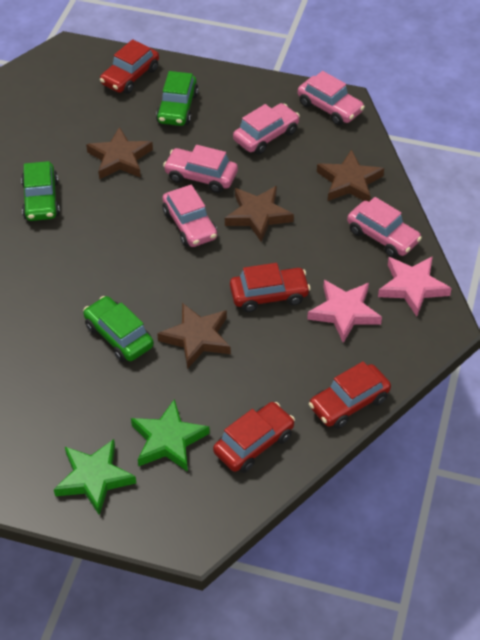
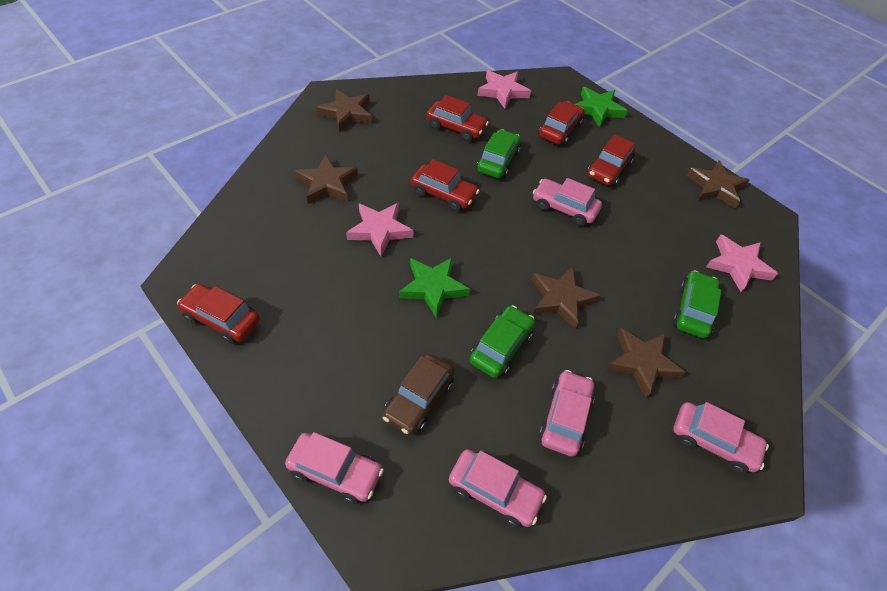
brown car: none = 0 -> [383,354,455,435] = 1
brown star: [86,127,153,179] [157,303,231,369] [225,186,294,242] [317,149,384,202] = 4 -> [295,154,358,204] [316,89,372,132] [531,266,601,329] [606,328,686,399] [687,160,749,209] = 5
pink star: [307,280,382,343] [378,256,452,317] = 2 -> [346,202,414,257] [477,70,531,109] [706,235,778,292] = 3
red car: [100,39,159,94] [213,402,295,473] [230,263,311,312] [309,361,391,429] = 4 -> [177,284,260,344] [411,159,479,211] [426,95,489,142] [538,101,584,146] [587,134,635,186] = 5

